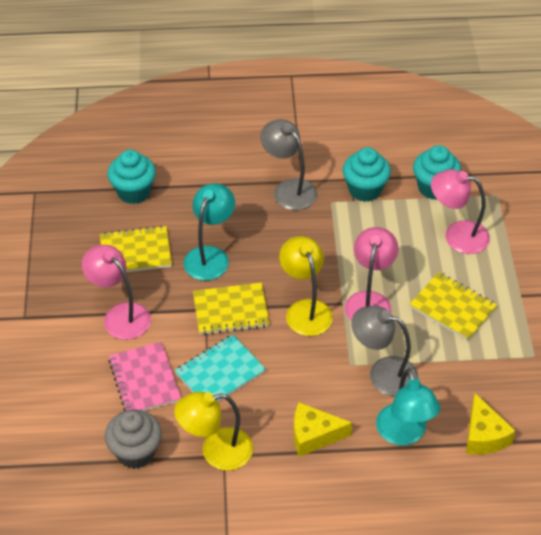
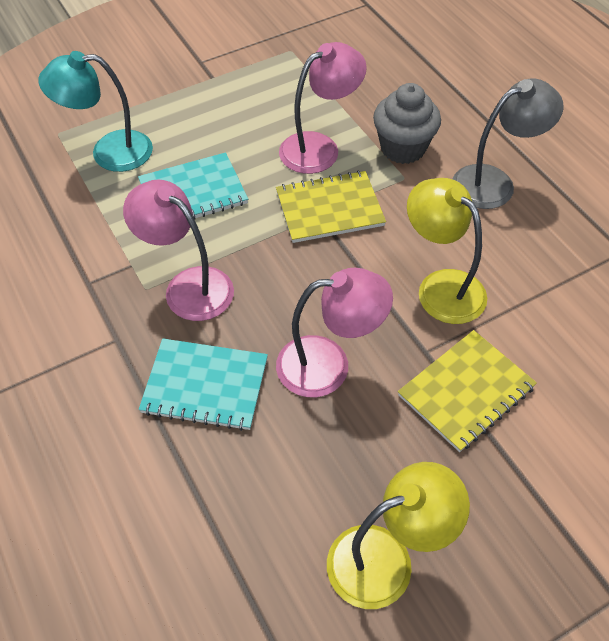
grey lamp: [260,119,317,210] [351,306,418,396] = 2 -> [453,78,564,209] = 1
pink notebook: [108,342,181,411] = 1 -> none = 0
turquoise cupcake: [108,150,156,204] [343,147,391,202] [413,145,461,200] = 3 -> none = 0
turquoise lamp: [184,183,235,280] [376,369,440,446] = 2 -> [38,51,153,172] = 1
turquoise notebook: [175,335,266,402] = 1 -> [138,152,248,220] [139,338,268,431] = 2
yellow cheese: [294,402,352,457] [466,393,516,454] = 2 -> none = 0
yellow notebook: [100,226,172,272] [193,283,270,335] [409,272,497,341] = 3 -> [276,170,386,243] [398,330,537,452] = 2

